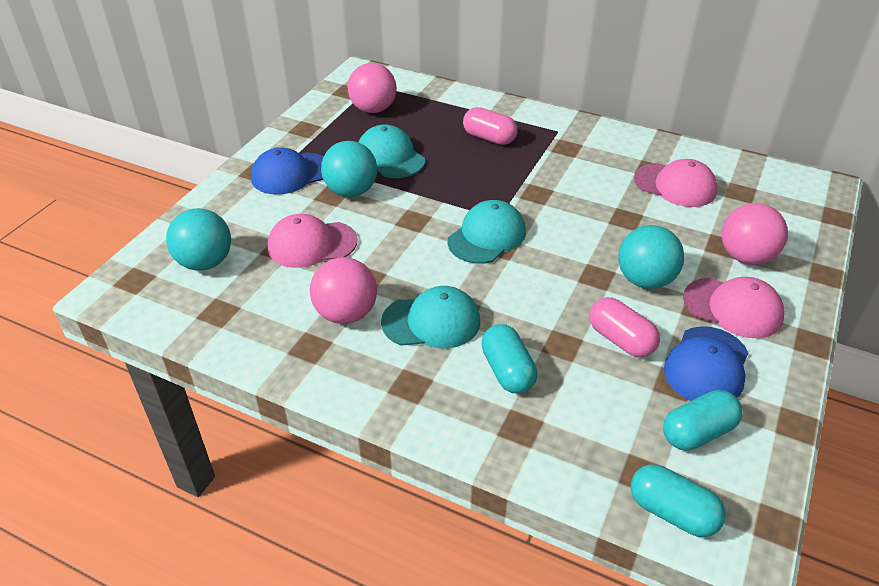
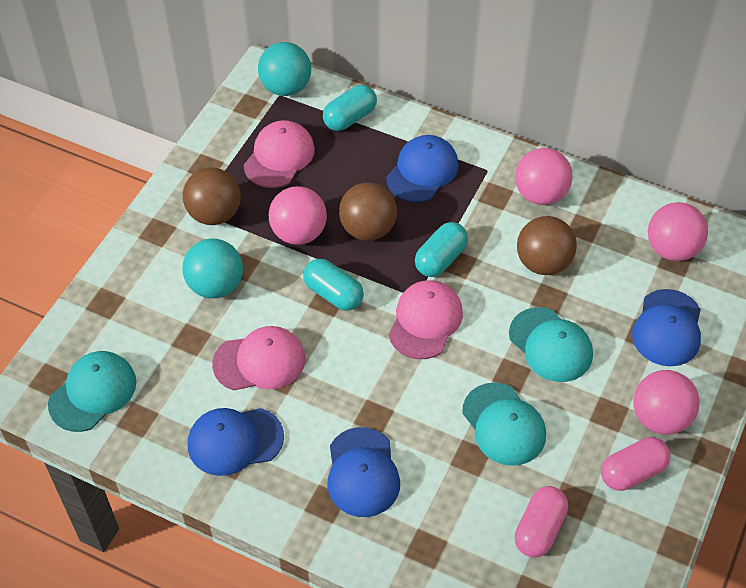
blue cap: [251,147,323,195] [664,326,748,401] = 2 -> [188,408,284,476] [327,427,400,517] [386,135,459,203] [632,289,701,366] = 4
brown ball: none = 0 -> [183,167,241,225] [339,182,397,241] [517,216,577,275] = 3
pink ball: [310,257,377,324] [348,63,397,113] [722,203,788,265] = 3 -> [269,186,327,245] [515,148,573,205] [633,370,700,435] [648,202,708,261] = 4
turquoise ball: [166,208,231,271] [321,141,377,197] [618,225,684,289] = 3 -> [183,239,243,298] [258,42,311,96] = 2

